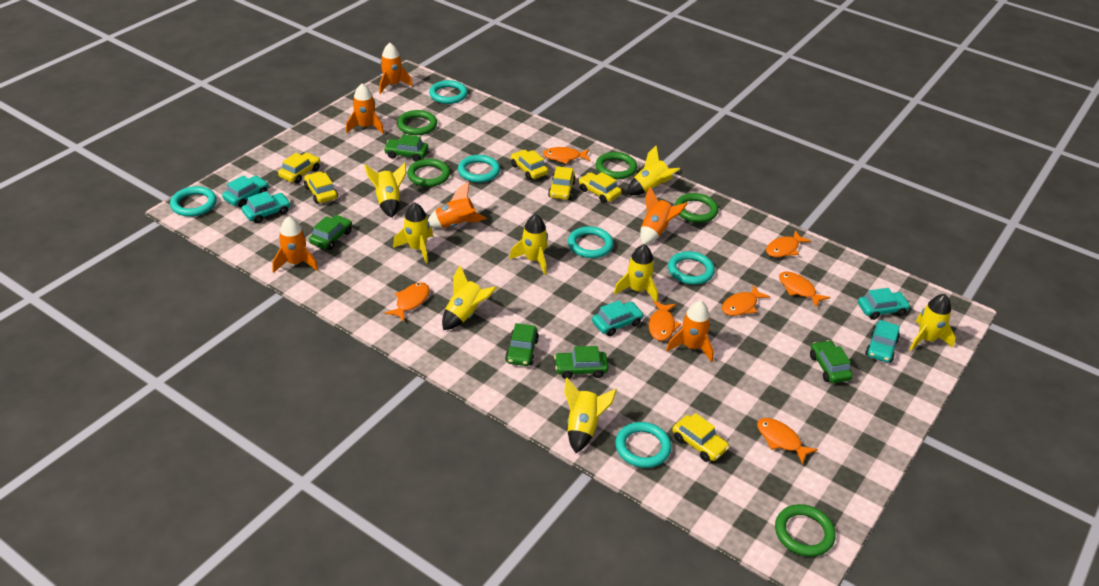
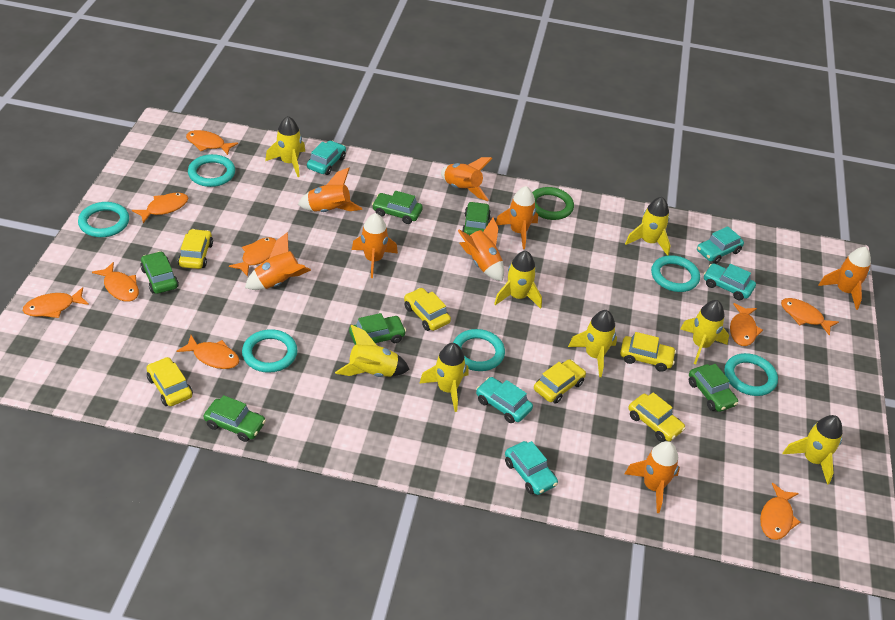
green car: [309,215,352,250] [384,134,428,161] [505,323,539,366] [554,346,609,379] [810,340,853,383] = 5 -> [140,251,179,294] [204,395,266,442] [349,313,406,345] [372,191,423,224] [462,202,491,235] [689,364,738,412] = 6
green ring: [397,110,437,135] [407,159,450,187] [596,152,637,179] [675,193,718,223] [775,504,836,557] = 5 -> [532,187,574,220] = 1
orange fish: [385,282,430,321] [543,147,591,164] [649,301,681,341] [722,285,770,316] [757,418,818,465] [766,230,811,257] [779,272,830,307] = 7 -> [23,287,89,318] [92,262,139,302] [132,193,188,223] [177,335,239,369] [186,130,238,155] [229,237,276,277] [730,303,763,346] [760,483,800,540] [781,298,839,336] = 9
orange rocket: [272,217,318,273] [346,84,384,134] [379,43,413,94] [428,182,486,228] [640,187,688,245] [666,301,714,362] = 6 -> [245,232,311,290] [298,168,362,212] [352,213,398,278] [441,157,492,201] [458,217,504,281] [496,186,538,249] [625,441,680,513] [818,247,871,310] = 8

